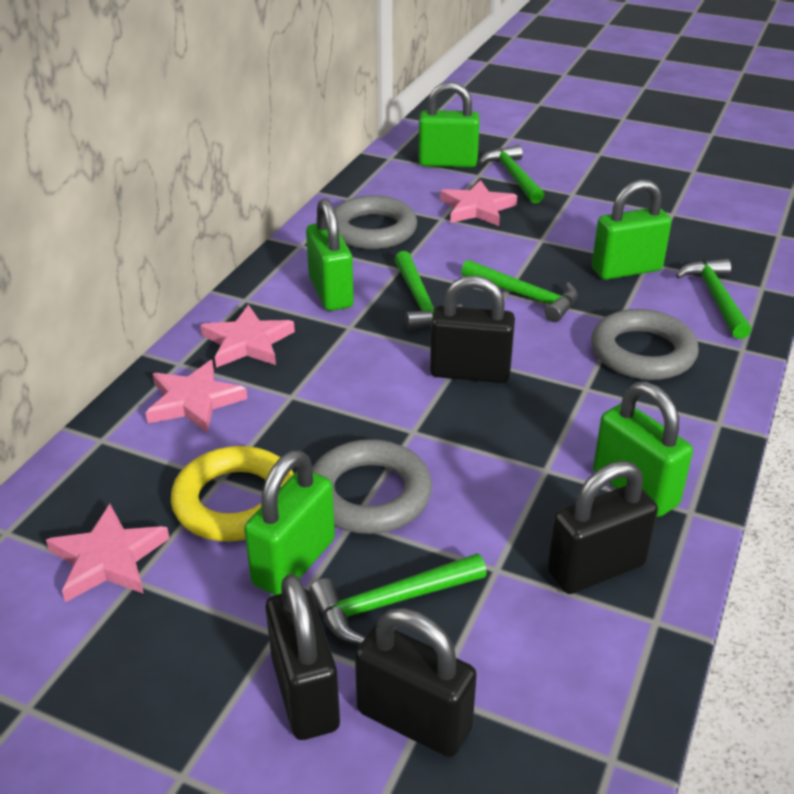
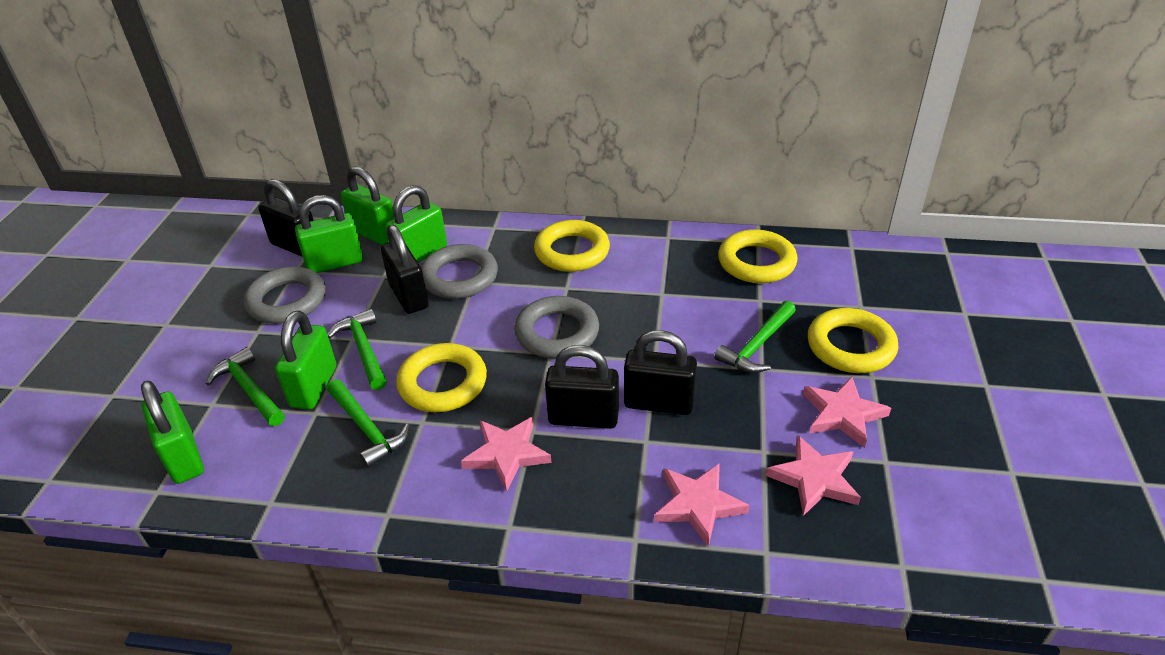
green hammer: [309,553,487,644] [394,251,463,330] [461,260,578,322] [479,145,544,203] [675,259,751,339] = 5 -> [206,347,285,426] [327,380,410,468] [328,309,387,390] [715,301,796,373] = 4
yellow ring: [171,446,294,542] = 1 -> [396,343,487,412] [534,220,610,272] [718,229,797,283] [808,308,899,373] = 4

